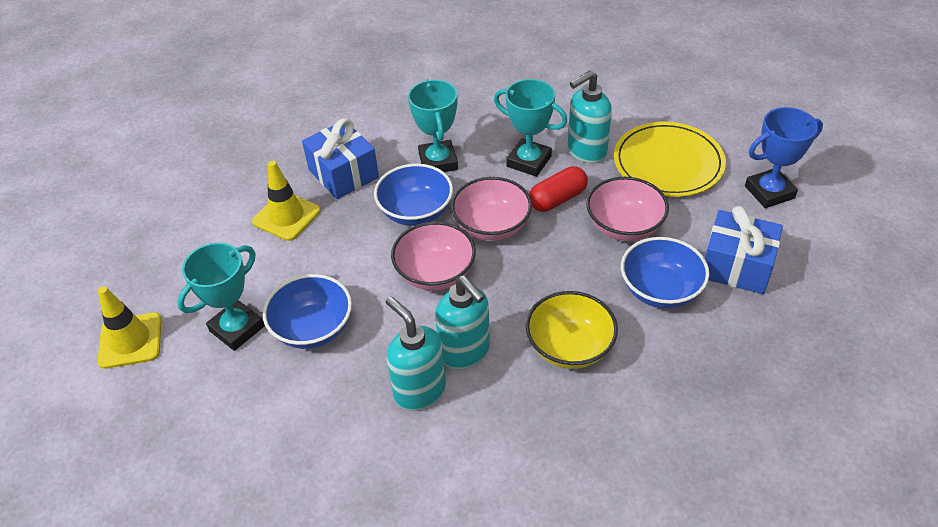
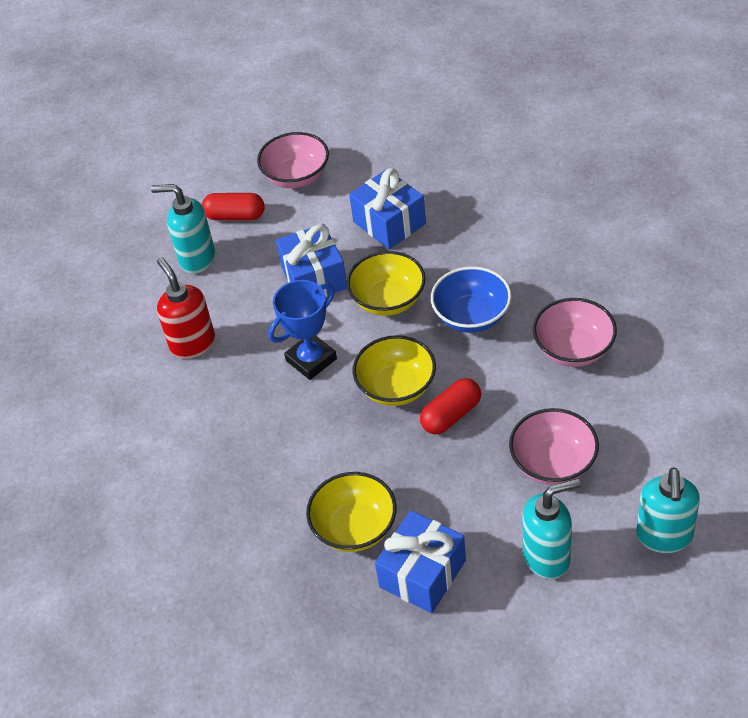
blue bowl: [263,274,352,349] [374,164,453,226] [621,237,709,309] = 3 -> [431,266,512,333] = 1
blue gift: [302,118,379,199] [705,206,783,294] = 2 -> [276,224,347,297] [349,168,426,249] [375,511,466,613] = 3
red capsule: [529,166,588,212] = 1 -> [202,193,265,220] [420,378,481,434] = 2
red soap dispenser: none = 0 -> [157,257,215,359] = 1
turquoise trophy: [177,243,265,351] [408,79,458,172] [494,79,568,177] = 3 -> none = 0
yellow bowl: [525,291,618,369] = 1 -> [306,472,397,552] [346,251,426,316] [353,335,436,406] = 3
yellow plate: [614,122,726,197] = 1 -> none = 0
yellow traffic cone: [98,286,162,369] [252,161,321,241] = 2 -> none = 0

